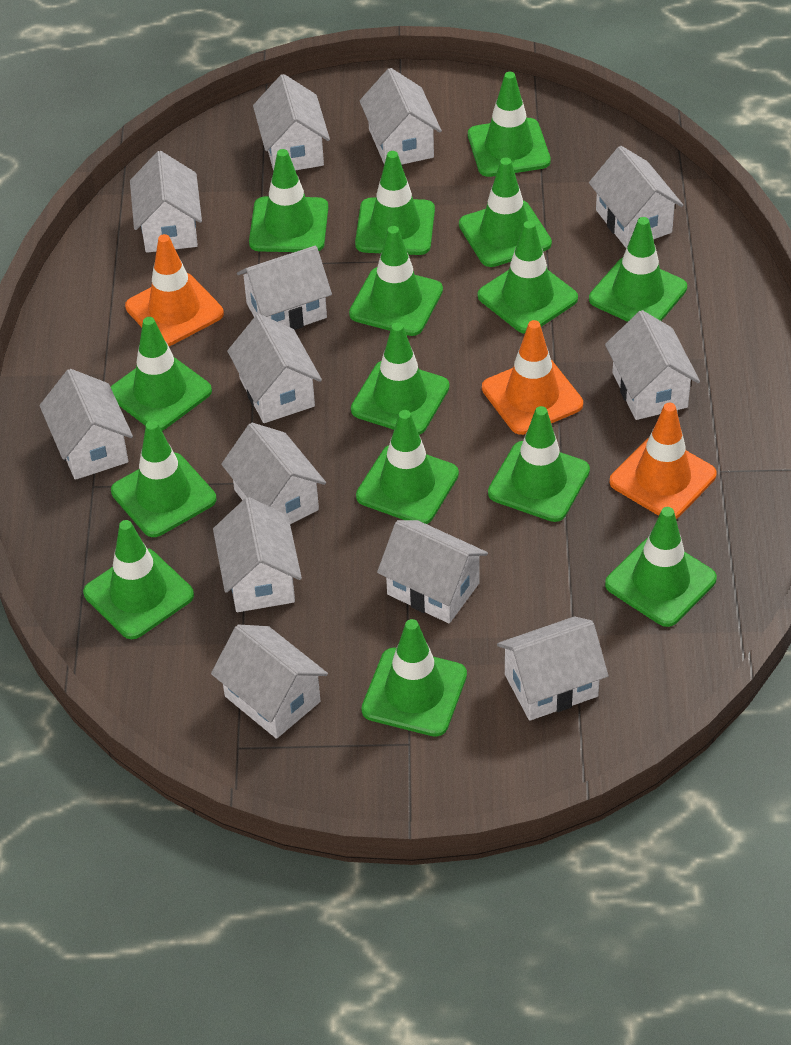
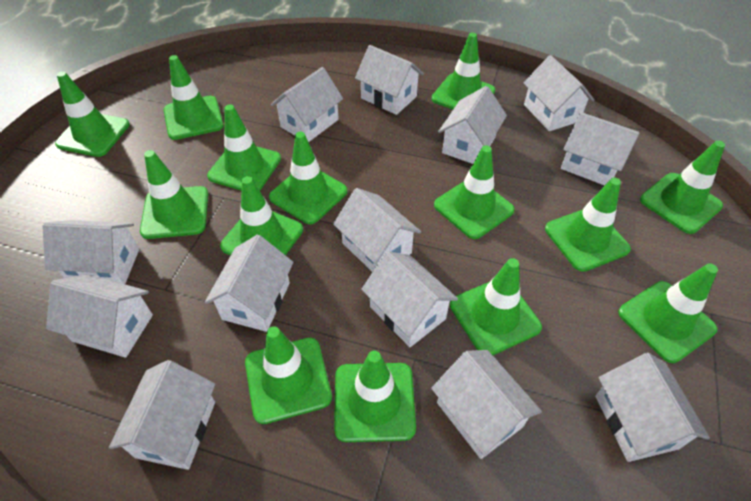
green traffic cone: [83,520,194,639] [111,317,212,431] [111,420,216,537] [249,149,328,252] [349,226,443,336] [351,322,449,435] [355,151,435,255] [356,410,459,524] [361,619,467,737] [459,157,552,267] [468,72,551,177] [478,221,578,334] [488,406,590,522] [589,217,687,322] [605,507,717,627] = 15 -> [55,71,129,157] [140,150,208,239] [164,55,224,140] [207,105,281,191] [220,176,303,256] [245,326,332,424] [269,132,347,224] [334,351,416,442] [432,32,496,110] [434,145,515,239] [450,258,542,355] [545,178,631,272] [618,263,718,363] [640,140,725,234] = 14
orange traffic cone: [125,234,224,346] [482,320,583,435] [610,403,717,519] = 3 -> none = 0

